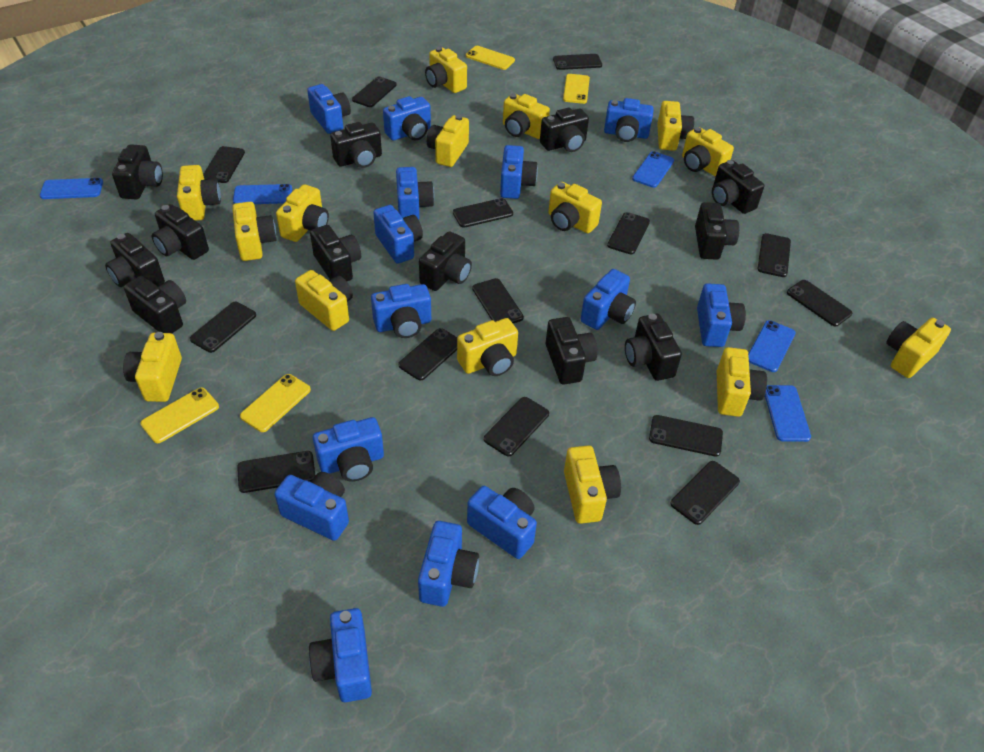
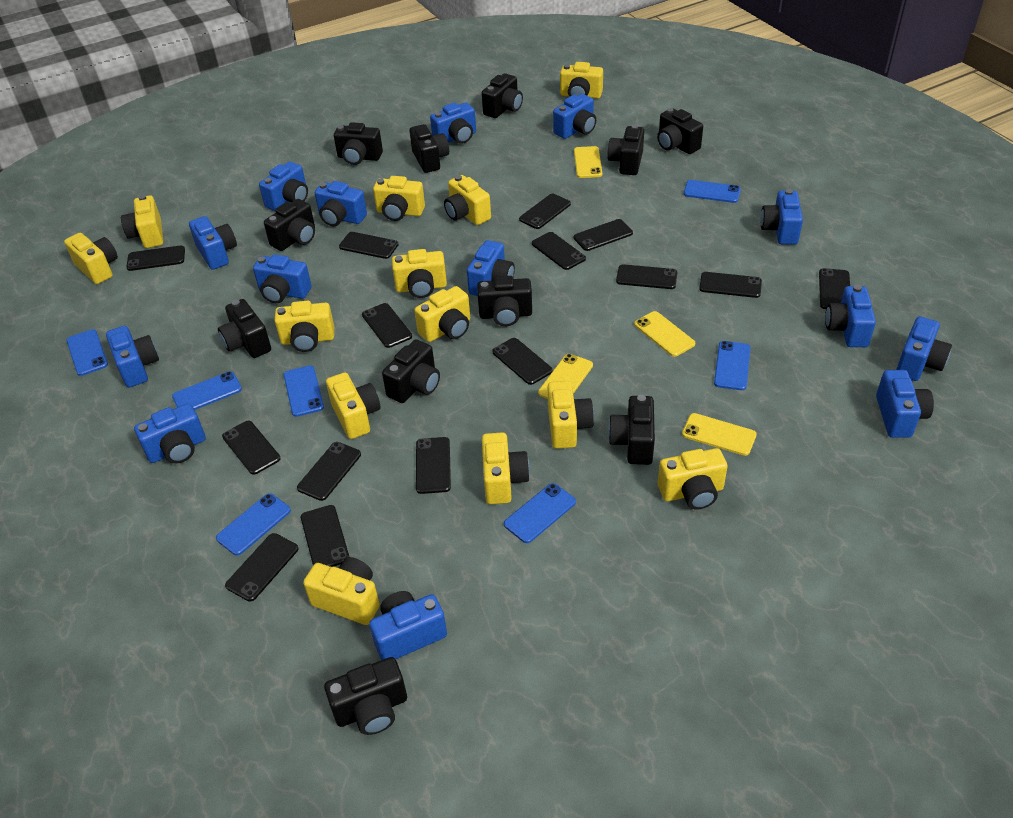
black camera: [105,233,165,287] [112,144,163,199] [124,276,186,333] [152,204,209,260] [310,225,361,281] [330,122,382,168] [419,231,472,291] [540,108,589,152] [546,317,598,385] [625,314,682,381] [695,202,739,260] [712,160,764,214] = 12 -> [218,299,271,358] [264,199,315,251] [324,657,407,735] [334,122,383,165] [382,339,440,403] [409,124,449,173] [477,276,532,326] [482,73,523,118] [607,125,644,175] [608,395,655,465] [657,108,703,154] = 11
black phone: [190,302,256,353] [203,146,245,183] [237,451,315,493] [352,76,397,107] [398,328,457,381] [453,198,513,228] [472,278,524,323] [484,397,549,456] [553,54,602,70] [607,212,650,254] [649,415,723,457] [670,461,740,525] [758,233,791,277] [787,280,852,326] = 14 -> [127,245,185,271] [222,421,281,475] [225,533,299,602] [297,442,361,501] [301,505,349,567] [339,232,399,259] [362,303,412,348] [416,437,451,494] [492,338,553,385] [519,194,571,229] [532,232,586,270] [574,219,633,251] [616,264,677,289] [699,272,762,298] [819,268,850,309] = 15
blue phone: [40,178,103,199] [233,184,292,204] [632,151,674,188] [748,320,796,372] [765,385,811,442] = 5 -> [66,329,108,376] [172,371,242,410] [216,493,291,556] [284,365,324,417] [504,483,576,543] [684,180,741,203] [714,341,751,390] = 7
yellow camera: [123,332,182,402] [177,165,221,221] [232,202,277,261] [276,184,329,242] [295,270,353,331] [425,47,467,93] [427,115,469,167] [457,318,518,376] [503,93,550,139] [549,182,602,233] [564,445,621,524] [657,101,694,151] [682,127,734,177] [717,347,767,417] [886,318,951,378] = 15 -> [64,233,118,284] [121,195,163,248] [274,301,334,352] [303,557,380,625] [326,372,381,439] [373,176,425,221] [392,249,447,298] [414,286,470,342] [444,175,491,225] [482,432,530,504] [548,381,594,449] [560,62,603,99] [658,448,728,510] = 13

